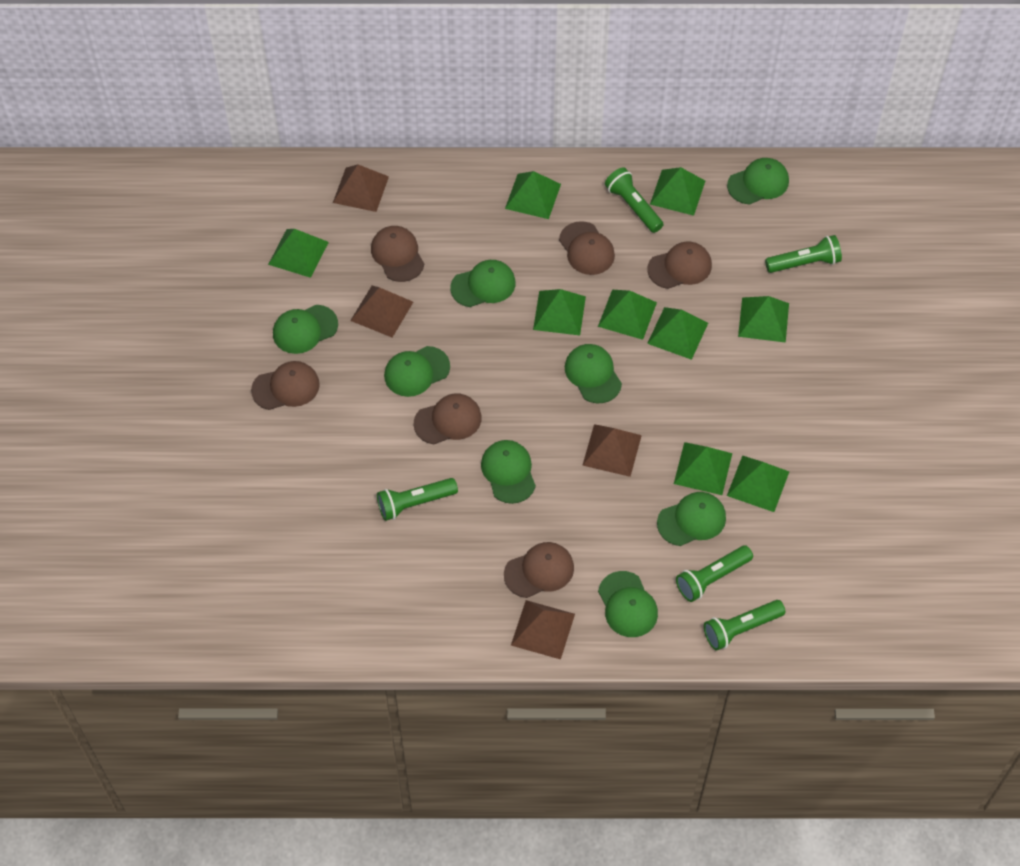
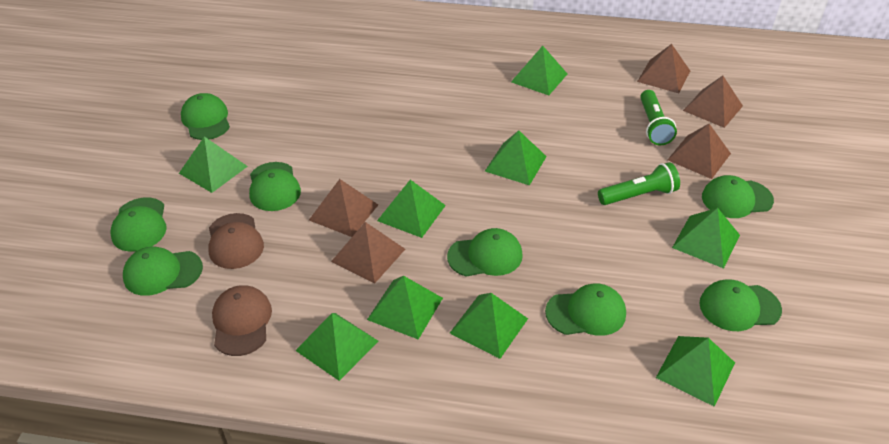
brown cap: [251,361,320,410] [371,226,424,282] [414,393,482,444] [504,542,574,598] [559,221,615,275] [647,242,712,289] = 6 -> [208,213,264,269] [212,285,272,356] = 2
brown pyramid: [333,164,389,212] [350,285,413,338] [511,600,575,660] [582,424,642,477] = 4 -> [309,179,378,237] [331,222,405,284] [637,44,690,93] [668,124,731,179] [683,76,743,128] = 5
green flashlight: [377,478,458,521] [605,167,664,233] [676,546,753,602] [704,600,785,651] [765,235,842,273] = 5 -> [598,162,680,205] [640,90,677,146] = 2

